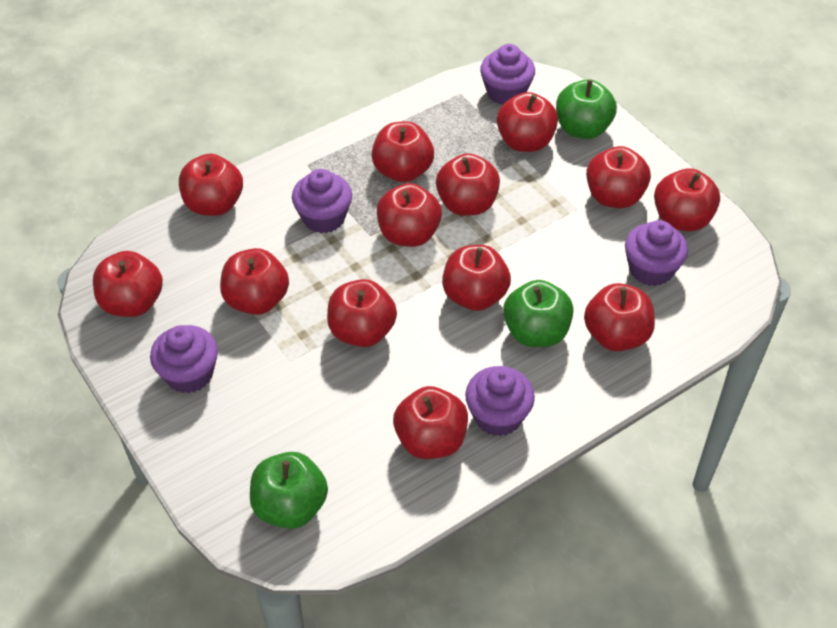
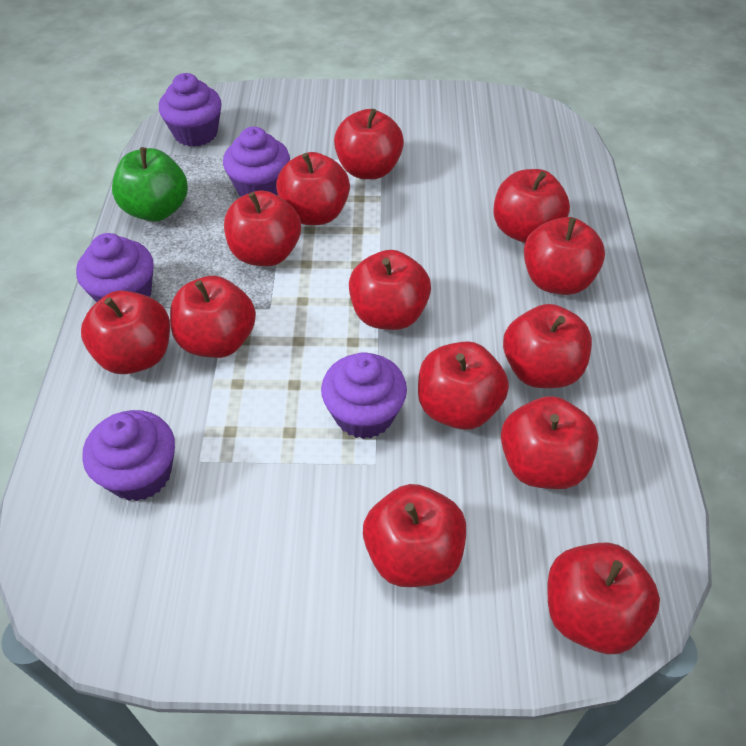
green apple: [250,452,328,529] [503,280,574,347] [556,79,617,139] = 3 -> [112,147,188,222] = 1

